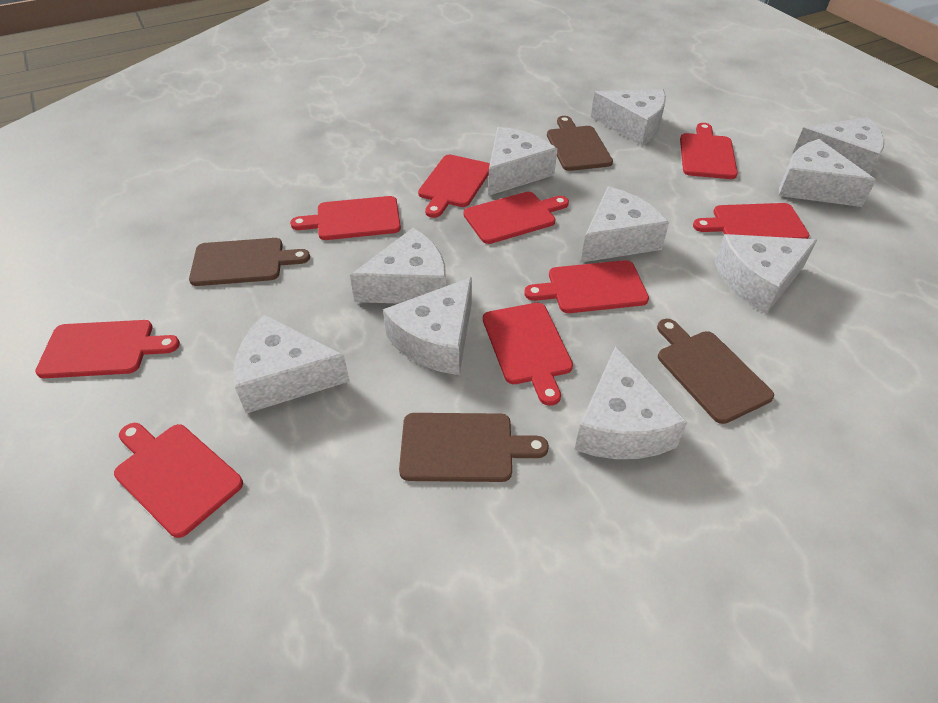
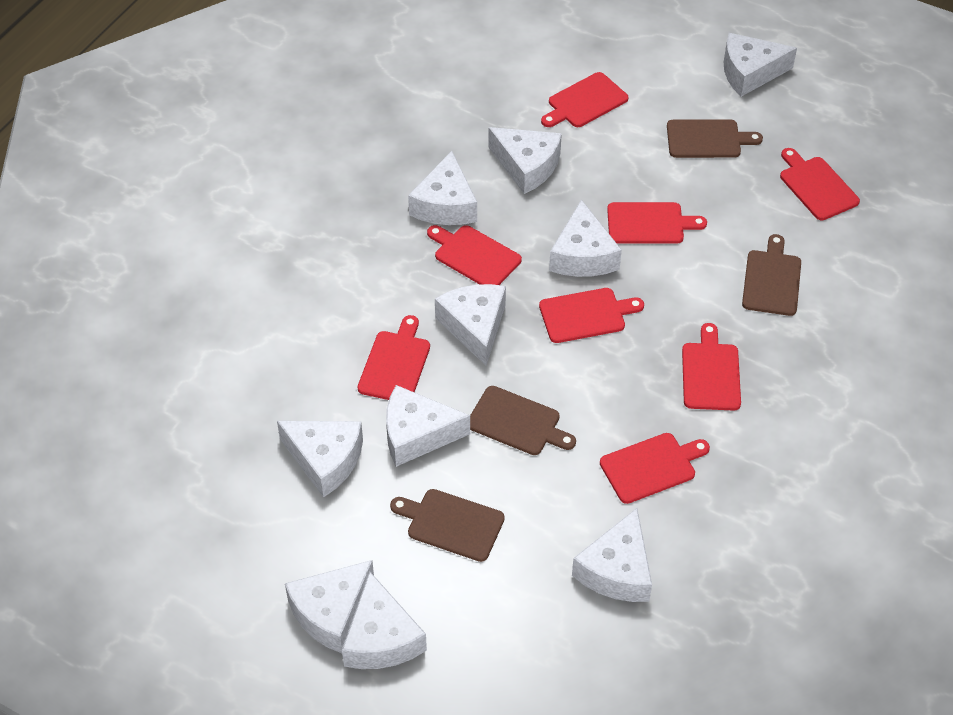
red cutting board: [35,320,180,378] [114,423,243,538] [290,196,401,240] [418,154,490,218] [463,192,569,244] [483,303,573,406] [524,260,649,313] [680,123,738,179] [693,203,810,239] = 9 -> [357,315,430,400] [427,225,522,285] [539,288,644,343] [541,72,628,127] [600,433,710,504] [607,202,707,244] [682,323,741,411] [780,148,860,221] = 8

